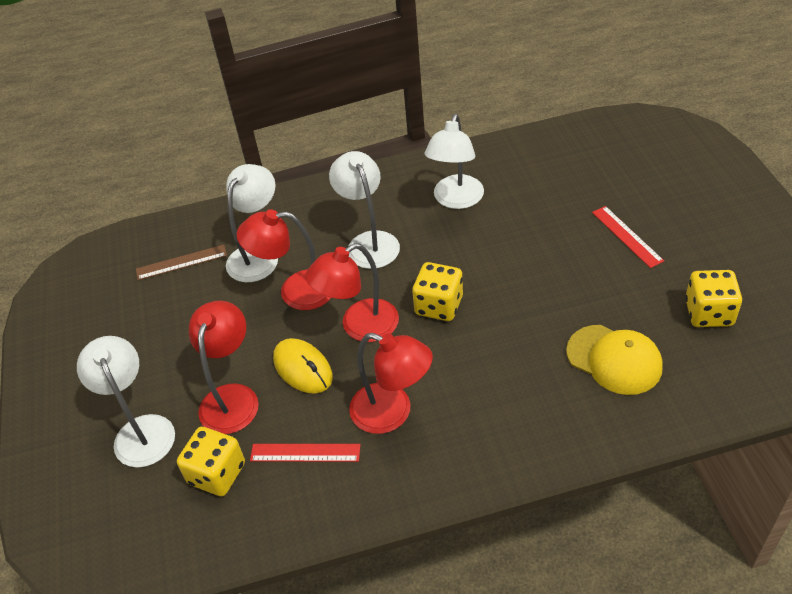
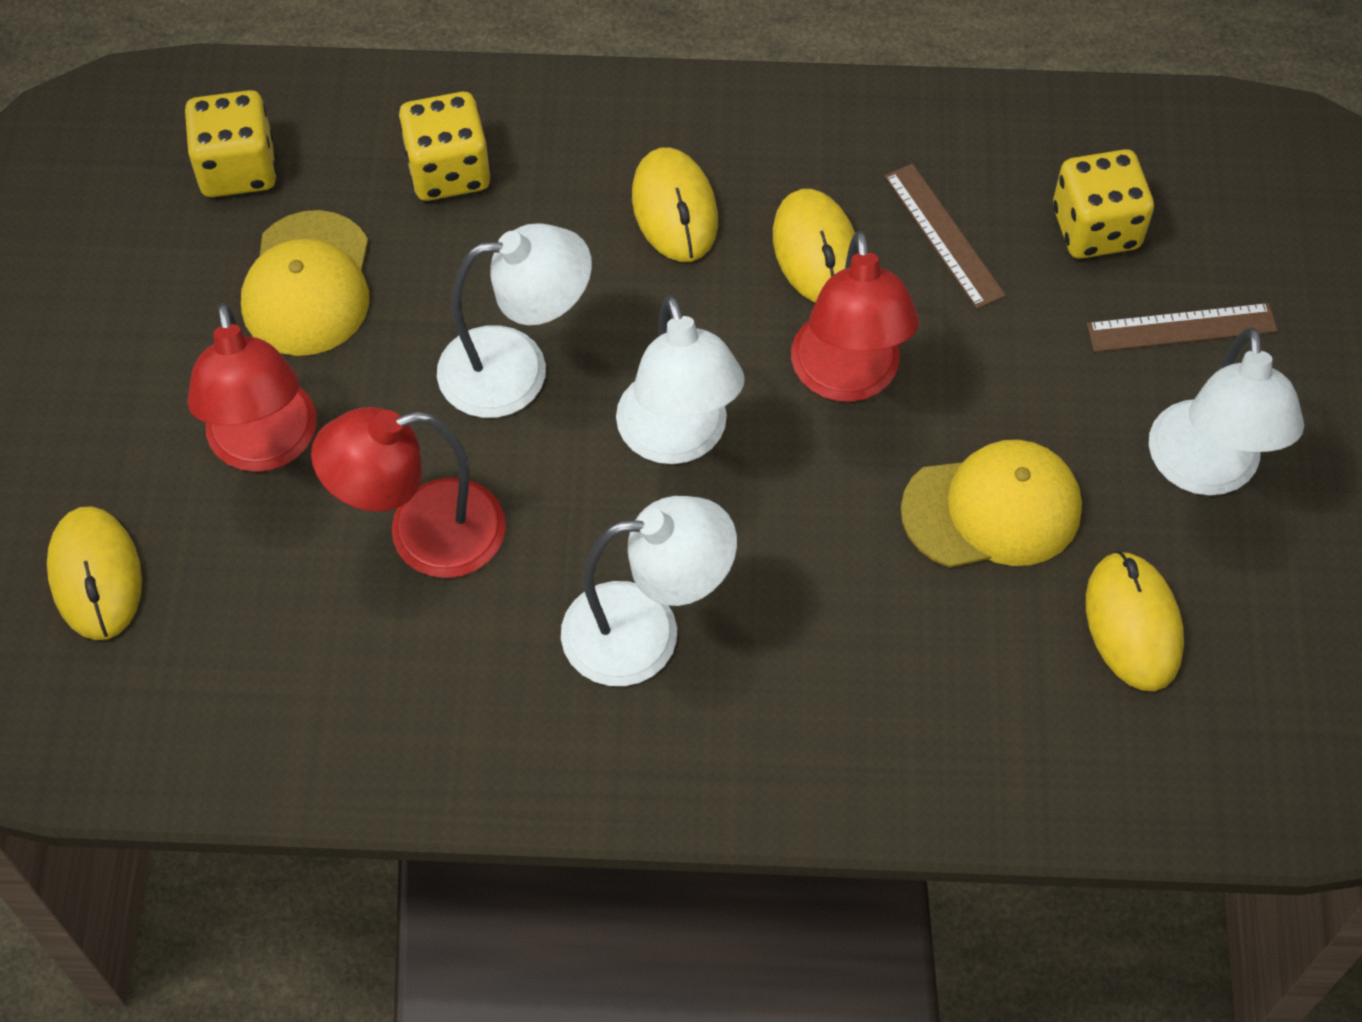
brown ruler: [136,245,227,280] = 1 -> [885,164,1006,309] [1087,303,1278,352] = 2
red lamp: [189,301,259,434] [237,209,331,310] [305,243,399,342] [349,333,433,434] = 4 -> [187,303,317,472] [311,407,506,578] [791,231,919,402] = 3
red ruler: [250,444,361,462] [592,206,664,268] = 2 -> none = 0
yellow cap: [566,325,663,395] = 1 -> [241,210,369,356] [901,440,1082,568] = 2
yellow mouse: [273,338,333,394] = 1 -> [47,506,142,640] [632,147,718,262] [773,189,855,303] [1086,551,1184,691] = 4

